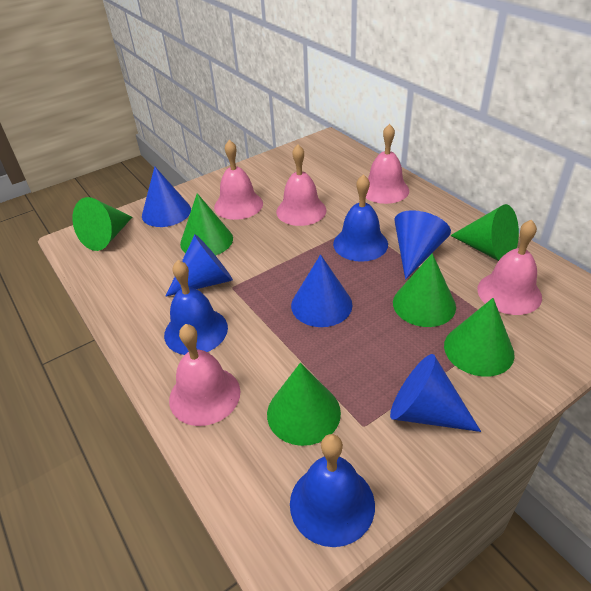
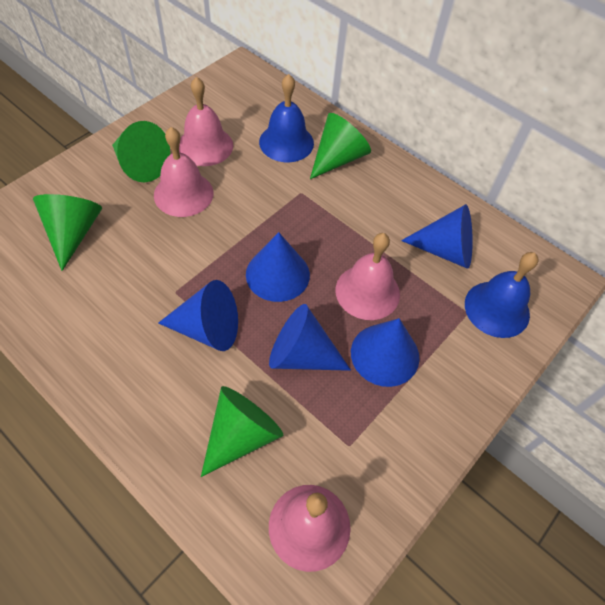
blue bell: [164,260,228,355] [290,434,375,547] [333,174,388,262] = 3 -> [259,74,314,162] [465,252,539,338] = 2
green cone: [73,197,132,251] [180,193,233,256] [267,363,341,446] [393,253,456,327] [444,298,515,377] [450,204,519,261] = 6 -> [33,194,102,271] [112,121,170,182] [201,386,283,477] [310,113,371,179] = 4
pink bell: [169,324,240,426] [214,140,263,220] [276,145,326,226] [366,124,409,204] [477,219,542,315] = 5 -> [154,127,214,217] [179,77,233,166] [269,485,351,572] [336,233,400,320] = 4

